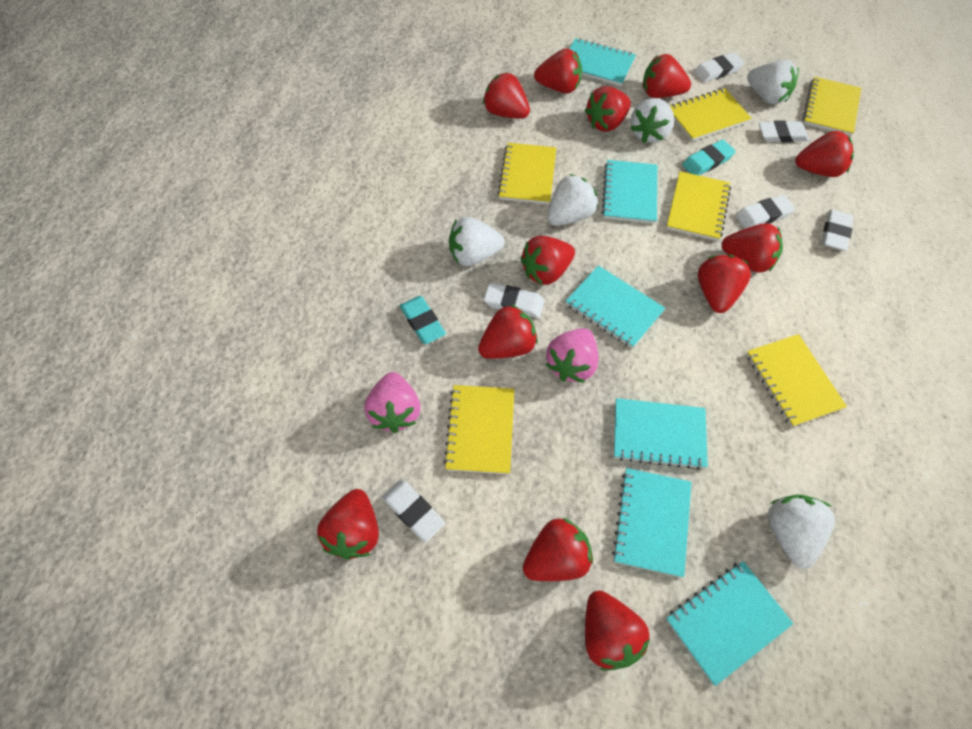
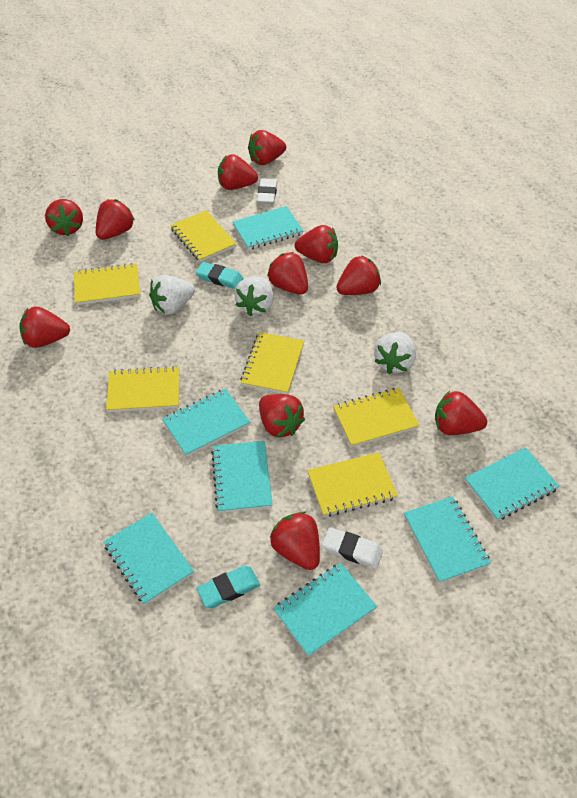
pink strawberry: [365,372,421,433] [545,328,599,383] = 2 -> none = 0
red strawberry: [317,489,379,559] [478,304,538,359] [483,72,530,119] [520,236,575,285] [523,518,593,581] [534,48,582,94] [585,86,631,132] [585,590,650,671] [642,54,691,98] [698,255,751,313] [722,223,783,273] [795,131,854,177] = 12 -> [19,306,70,348] [45,199,83,236] [96,199,135,240] [218,154,258,190] [248,130,286,165] [259,394,305,438] [267,252,308,294] [270,511,320,570] [295,225,338,263] [336,255,381,295] [435,391,487,435] = 11
turquoise notebook: [566,265,665,348] [569,38,636,86] [602,160,657,224] [612,468,692,577] [614,398,708,470] [666,561,793,686] = 6 -> [103,513,194,605] [162,388,250,457] [211,441,273,513] [232,206,303,250] [273,562,377,657] [404,496,491,583] [465,447,560,521] = 7
white eraser: [382,479,445,542] [484,283,544,318] [694,52,744,82] [736,195,795,229] [759,120,809,143] [822,210,853,251] = 6 -> [257,178,277,204] [322,527,383,569] = 2
white strawberry: [449,217,504,266] [548,174,598,226] [630,98,674,143] [747,60,799,105] [768,495,835,569] = 5 -> [149,275,195,315] [234,276,274,316] [374,332,416,374] = 3

